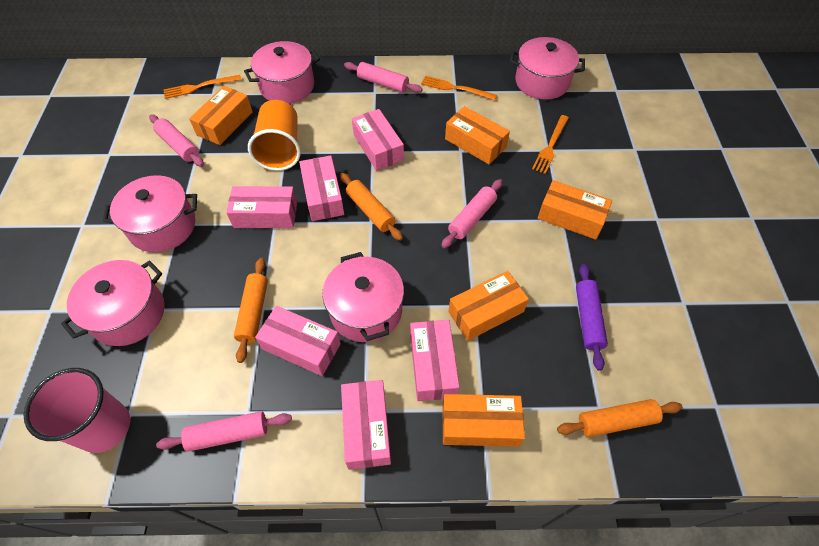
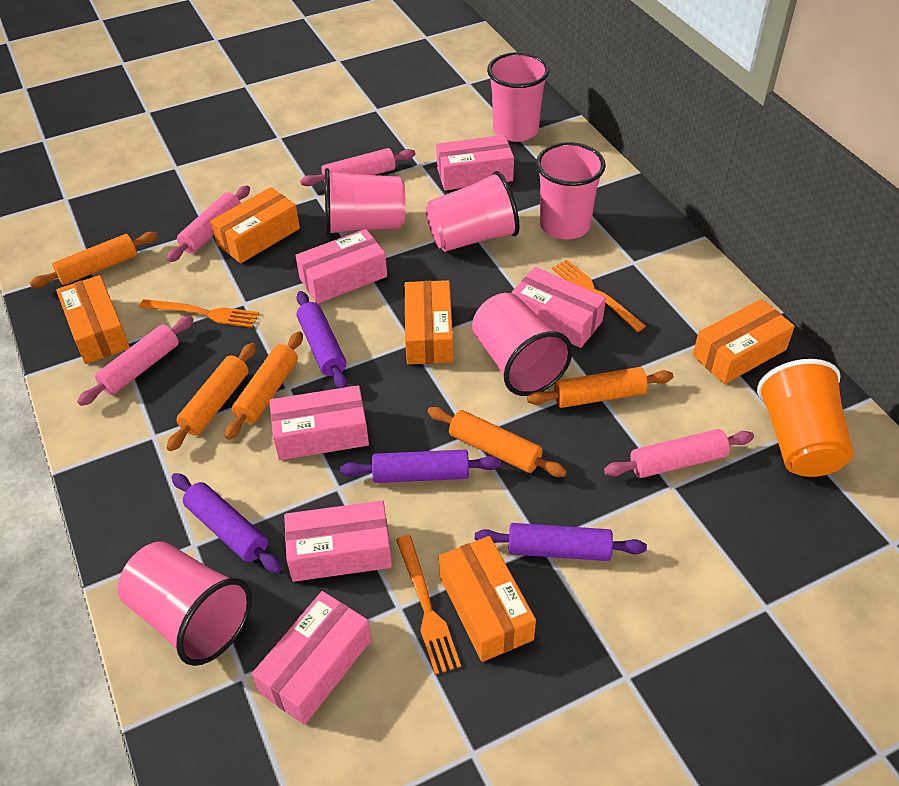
orange rolling pin: [234,258,268,363] [340,173,403,241] [557,399,682,437] = 3 -> [30,232,158,288] [167,343,256,451] [225,331,303,440] [427,407,567,477] [527,367,673,408] = 5
pink cup: [24,368,130,453] = 1 -> [118,541,252,666] [325,168,405,236] [426,171,520,252] [472,293,572,396] [487,52,549,142] [536,142,606,239] = 6
pink pot: [61,260,165,346] [103,175,197,253] [244,41,320,104] [322,252,404,342] [510,37,585,100] = 5 -> none = 0
purple rolling pin: [576,264,608,371] = 1 -> [171,473,282,573] [296,291,348,388] [340,450,501,483] [475,523,647,561] = 4

